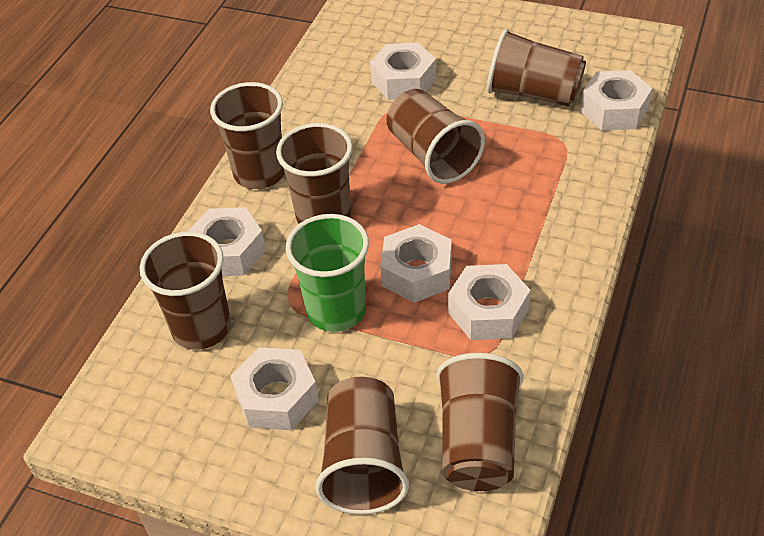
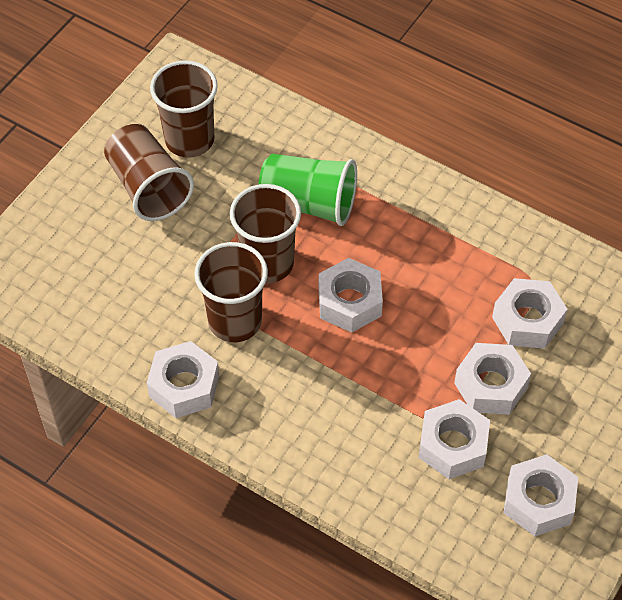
brown cup: [140,232,231,350] [210,82,285,189] [276,123,353,224] [315,377,409,515] [386,89,485,184] [437,353,524,491] [487,29,586,107] = 7 -> [104,124,194,221] [150,60,218,158] [194,242,268,342] [230,184,301,283] = 4

